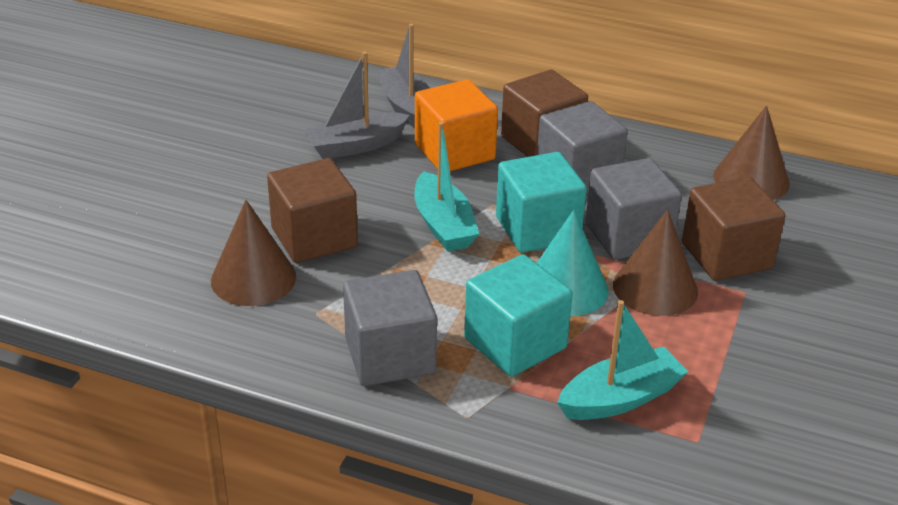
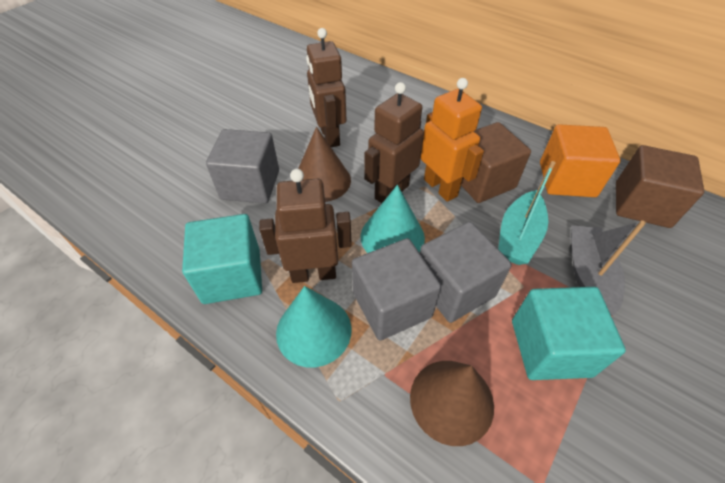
brown cone: [211,200,296,306] [613,210,698,316] [713,106,790,200] = 3 -> [298,127,351,202] [410,361,494,446] = 2
brown cube: [267,158,358,263] [501,70,588,157] [682,177,785,281] = 3 -> [461,122,531,203] [616,145,705,228] = 2
brown robot: none = 0 -> [259,169,352,283] [306,28,346,147] [364,82,424,203] = 3
grey boat: [303,52,410,159] [377,24,430,128] = 2 -> [571,220,646,316] = 1
orange robot: none = 0 -> [421,78,484,202] = 1
turquoise boat: [414,122,479,252] [557,300,688,420] = 2 -> [498,161,556,265] = 1
turquoise cone: [537,210,609,316] = 1 -> [276,286,352,367] [361,185,425,253] = 2

